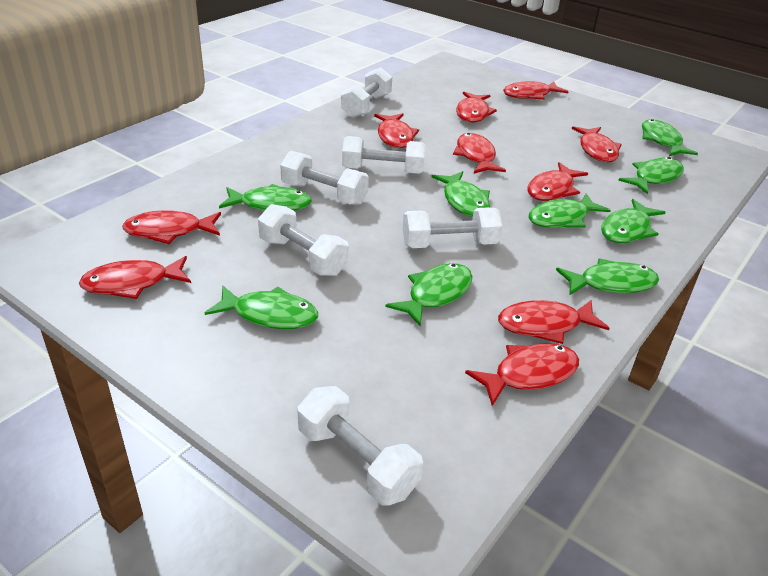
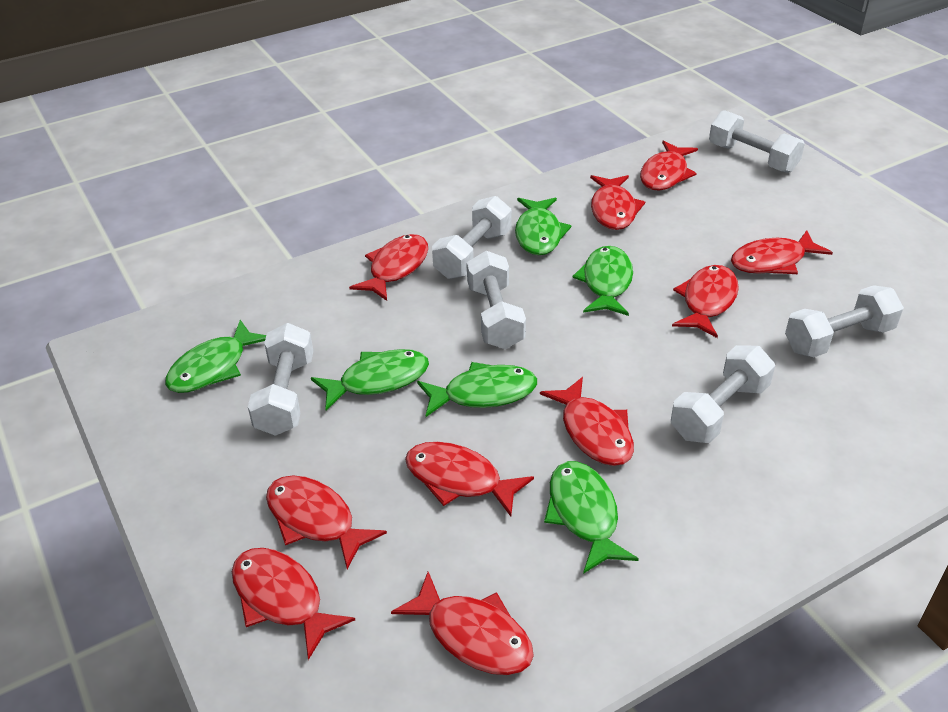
green fish: [205,286,318,329] [219,184,312,211] [385,263,472,327] [431,171,490,217] [528,193,611,228] [556,258,659,295] [601,199,666,243] [618,157,684,194] [642,119,698,156] = 9 -> [165,320,266,393] [311,349,429,411] [417,362,537,417] [515,197,571,255] [544,461,639,574] [572,246,633,316] = 6

